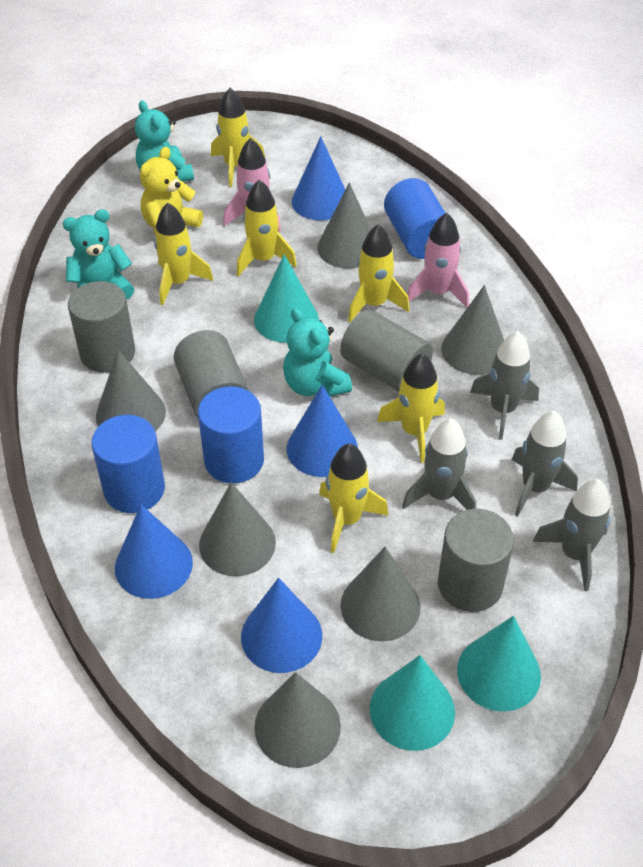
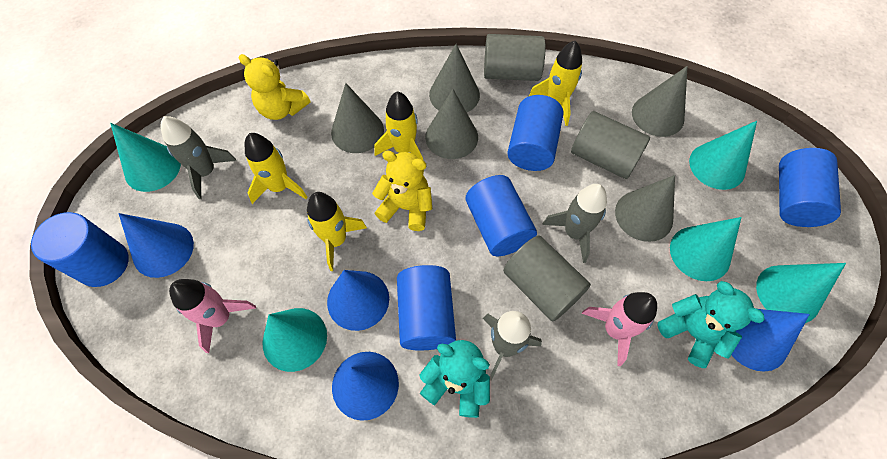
blue cylinder: [91,415,165,513] [198,386,264,484] [384,178,445,259] = 3 -> [31,212,129,287] [397,265,456,350] [466,175,537,256] [507,95,563,171] [779,148,841,227] = 5
grey cone: [96,350,166,431] [199,482,276,576] [254,672,341,768] [317,182,371,269] [341,547,420,642] [441,285,504,375] = 6 -> [331,83,384,153] [425,89,478,159] [429,44,480,112] [615,175,675,242] [632,66,688,137] = 5
grey cylinder: [68,281,135,373] [174,330,249,417] [340,310,433,392] [438,509,514,612] = 4 -> [484,34,546,81] [503,236,591,322] [571,111,650,179] = 3
grey rocket: [402,418,476,510] [470,331,539,440] [512,411,578,516] [533,479,611,591] = 4 -> [160,116,236,199] [483,311,542,381] [542,184,607,263] = 3
turquoise cone: [254,254,319,343] [370,655,455,751] [457,616,541,711] = 3 -> [110,123,181,192] [262,308,327,372] [670,217,742,281] [689,121,757,190] [756,263,846,323] = 5
turquoise teddy bear: [63,209,134,300] [135,100,194,182] [283,308,352,397] = 3 -> [419,340,490,418] [657,281,765,368] = 2
yellow rocket: [154,203,213,305] [211,88,265,187] [236,180,297,277] [319,443,389,553] [348,224,409,322] [377,353,445,463] = 6 -> [245,133,307,204] [307,192,367,271] [374,91,423,160] [529,41,582,126] = 4
yellow teddy bear: [140,147,203,235] = 1 -> [239,54,310,120] [372,151,432,231] = 2

